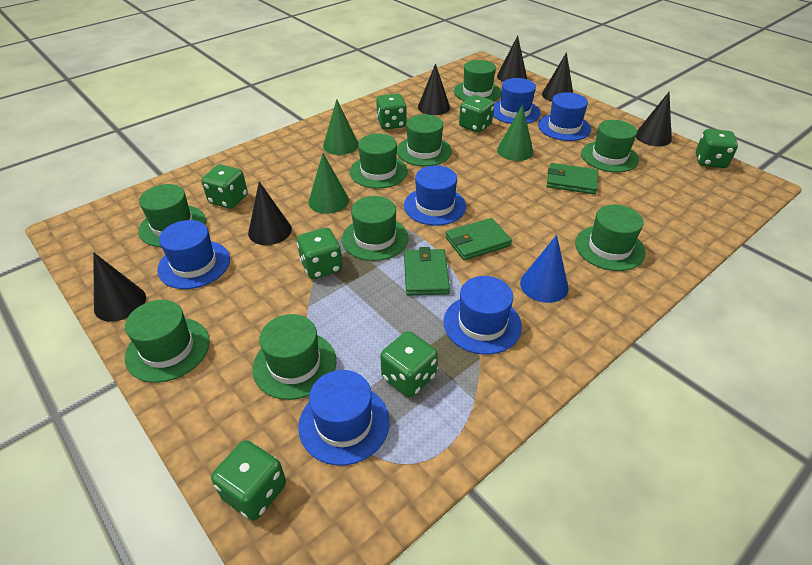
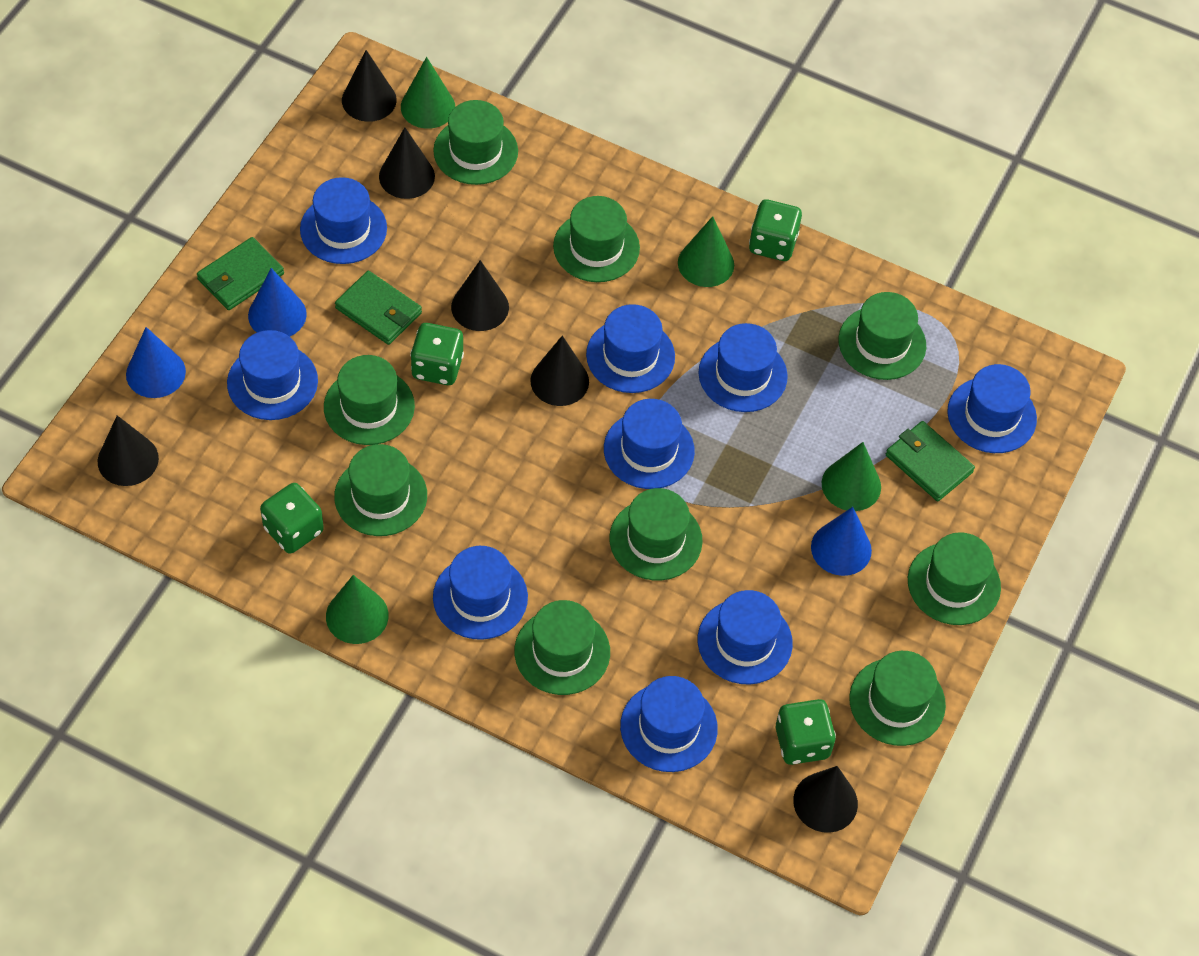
blue cone: [520,235,569,303] = 1 -> [126,327,186,398] [248,268,307,337] [811,507,872,576] = 3
blue hat: [157,220,230,289] [298,370,390,465] [404,165,466,226] [444,276,522,355] [493,78,541,124] [538,92,591,141] = 6 -> [227,330,318,420] [300,177,387,264] [433,546,528,640] [586,304,675,393] [604,399,695,489] [620,676,718,772] [698,323,788,412] [698,590,793,685] [947,364,1037,453] = 9
green cone: [308,153,349,214] [323,99,358,155] [497,105,533,161] = 3 -> [326,575,389,644] [401,57,455,129] [678,216,734,287] [822,442,881,511] = 4
green dice: [202,164,248,209] [211,440,286,521] [297,228,343,279] [376,94,407,130] [380,331,438,398] [459,95,494,133] [696,129,738,168] = 7 -> [260,483,324,554] [410,323,464,385] [749,199,802,261] [776,699,836,765] = 4

